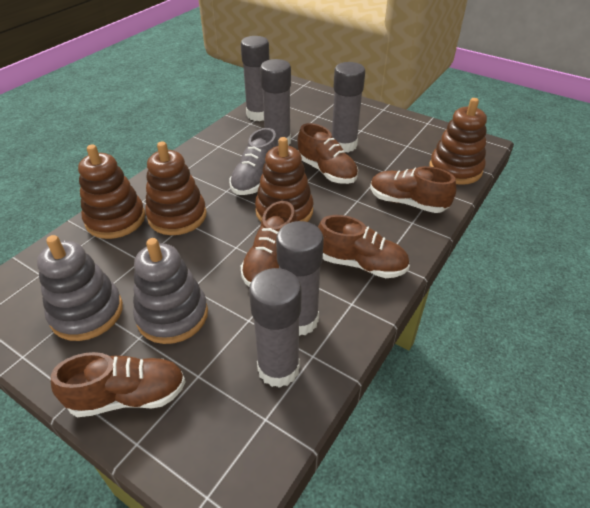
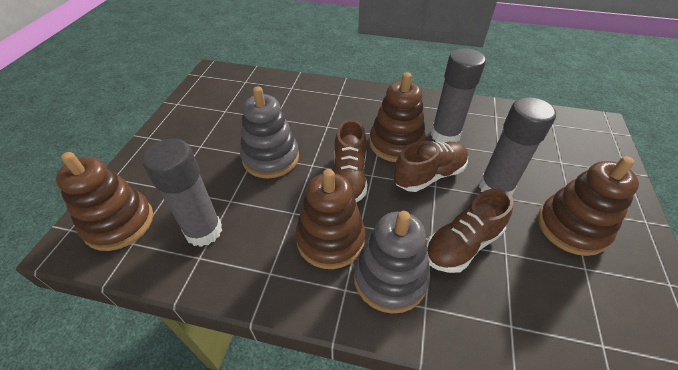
brown shoe: [51,352,185,417] [241,201,297,287] [298,123,358,184] [318,215,410,278] [370,166,456,213] = 5 -> [332,119,367,202] [394,141,468,192] [427,189,514,273] = 3
grey glue stick: [241,36,269,121] [249,268,302,388] [260,59,291,146] [276,221,324,336] [332,62,365,153] = 5 -> [142,139,222,247] [431,48,486,143] [479,97,556,195] = 3
grey shoe: [229,128,278,195] = 1 -> none = 0

